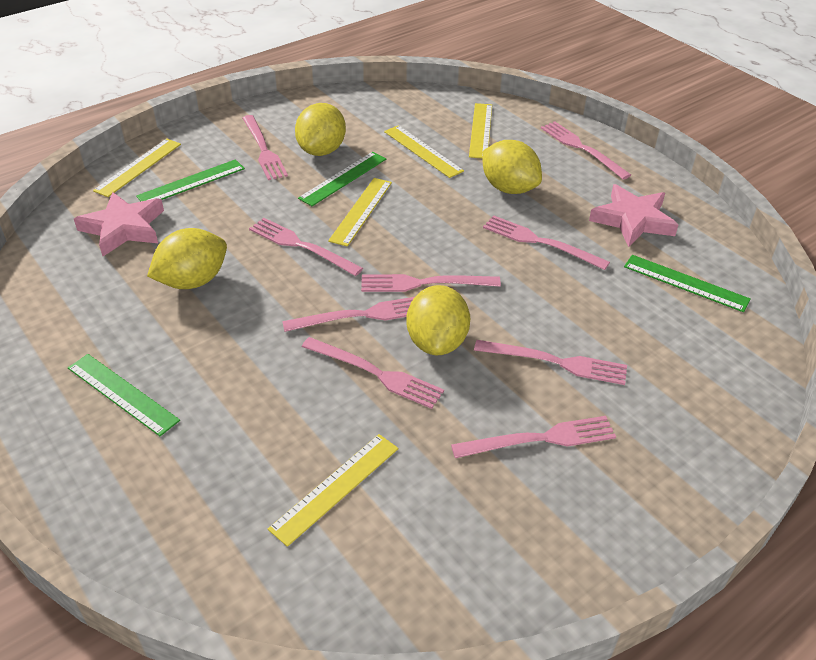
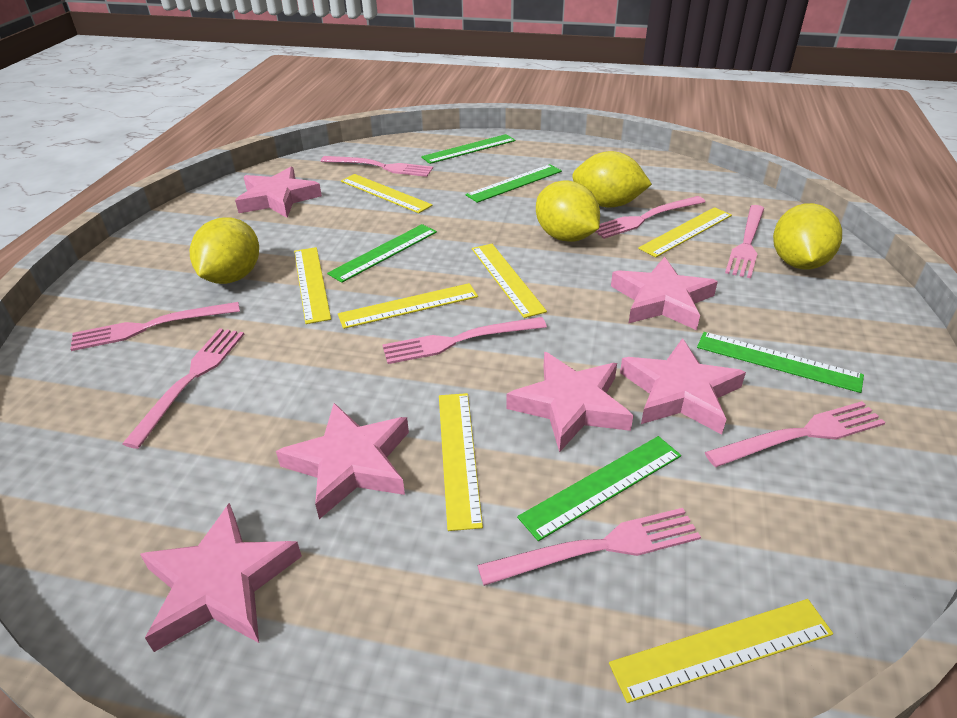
green ruler: [68,354,180,436] [136,159,245,201] [298,152,386,206] [624,255,751,312] = 4 -> [327,224,437,283] [421,134,515,164] [466,164,562,203] [517,436,681,541] [697,332,864,393] = 5
pink fork: [243,115,288,180] [249,218,363,276] [282,297,415,332] [302,337,444,409] [361,274,501,292] [451,416,616,458] [474,340,627,385] [483,215,610,270] [541,121,631,180] = 9 -> [70,302,240,351] [122,328,244,449] [321,156,433,177] [382,317,547,364] [477,508,701,586] [595,196,705,239] [705,401,886,467] [725,205,764,278] = 8
pink star: [74,192,164,256] [589,184,678,247] = 2 -> [140,503,302,652] [235,167,322,218] [276,403,409,519] [506,352,634,453] [611,257,718,330] [620,338,746,435] = 6
yellow ruler: [93,139,181,197] [268,434,399,547] [328,178,392,247] [384,125,464,178] [469,103,492,159] = 5 -> [294,247,331,324] [338,283,478,329] [341,174,433,213] [439,393,483,531] [472,244,547,318] [609,599,833,703] [638,207,732,257] = 7

